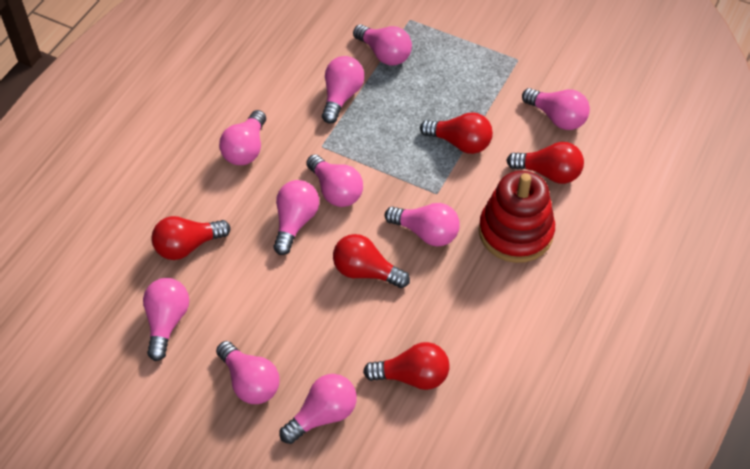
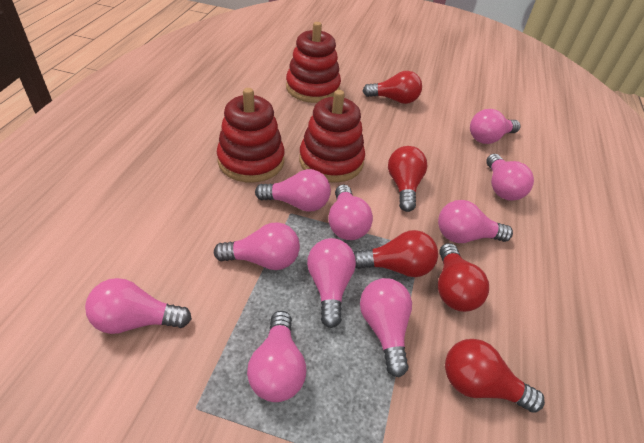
red stacking toy: [479,171,555,263] = 1 -> [217,88,285,183] [286,22,341,103] [299,90,365,183] = 3

